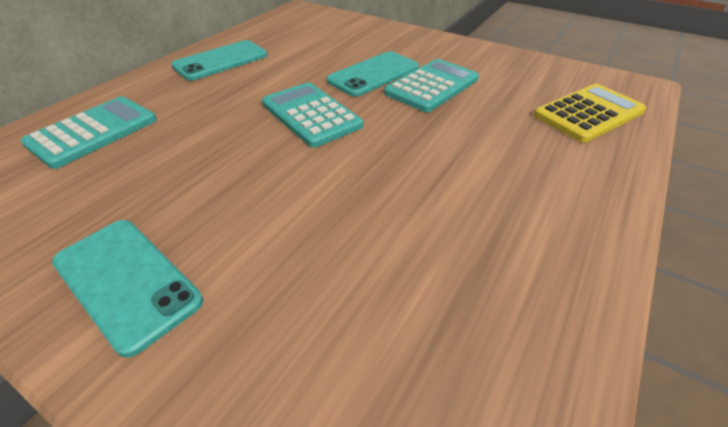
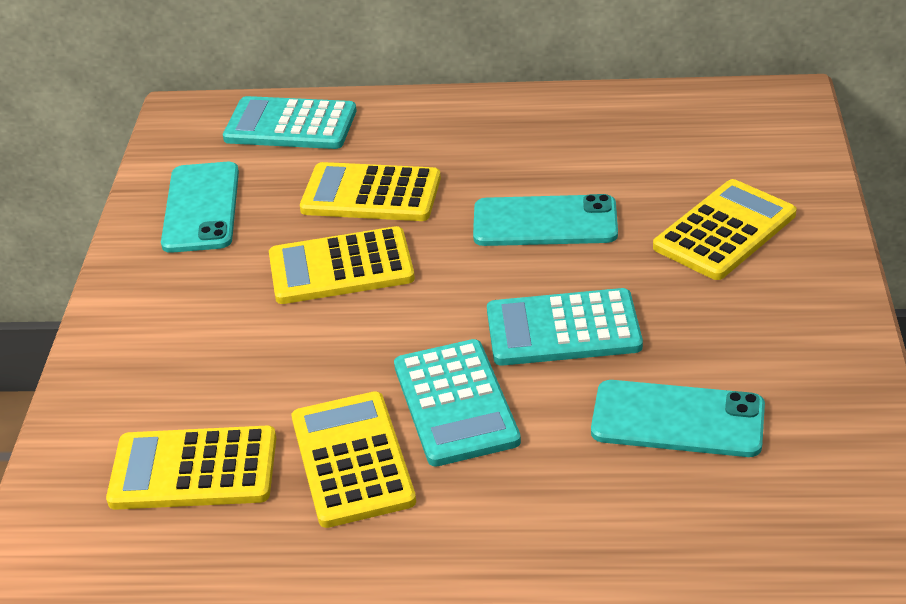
yellow calculator: [534,84,646,143] = 1 -> [106,426,276,510] [269,226,415,304] [292,391,416,528] [300,162,441,221] [653,179,796,280] = 5

